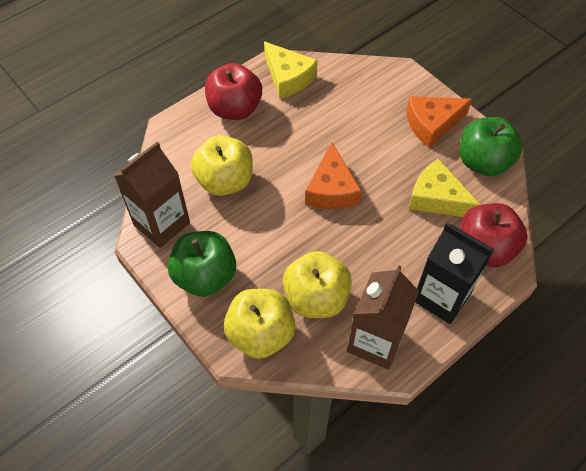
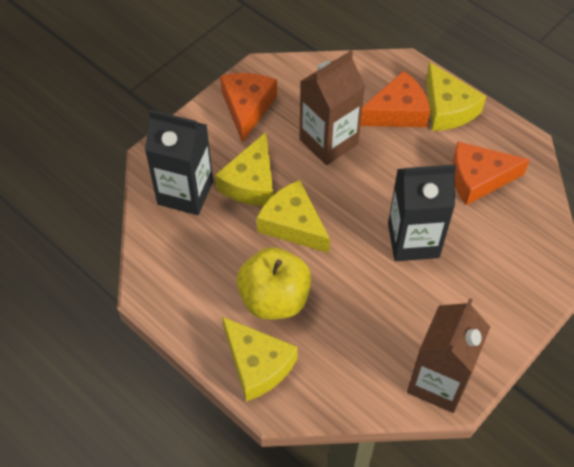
black carton: [415,223,494,324] = 1 -> [145,110,213,215] [388,164,456,261] = 2
green apple: [168,231,236,297] [460,117,522,176] = 2 -> none = 0
orange cheese: [305,142,362,209] [406,96,472,148] = 2 -> [220,73,277,143] [360,71,430,127] [452,141,530,205] = 3
red apple: [205,63,262,120] [460,203,528,267] = 2 -> none = 0
yellow apple: [191,135,253,196] [224,289,295,359] [283,251,352,318] = 3 -> [236,247,311,320] = 1
yellow cheese: [264,42,318,99] [409,159,481,217] = 2 -> [215,132,273,206] [222,317,298,402] [257,180,330,253] [426,62,486,131] = 4

